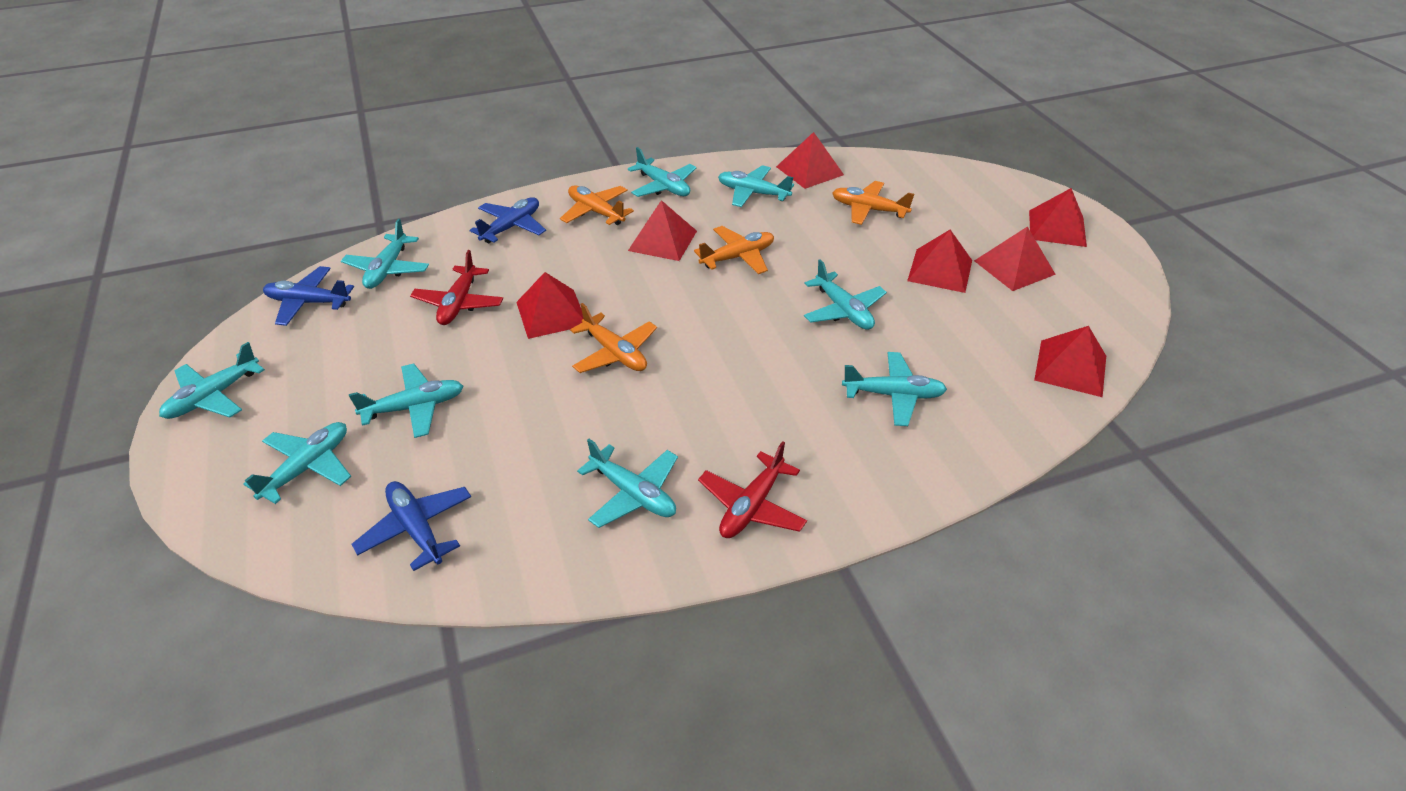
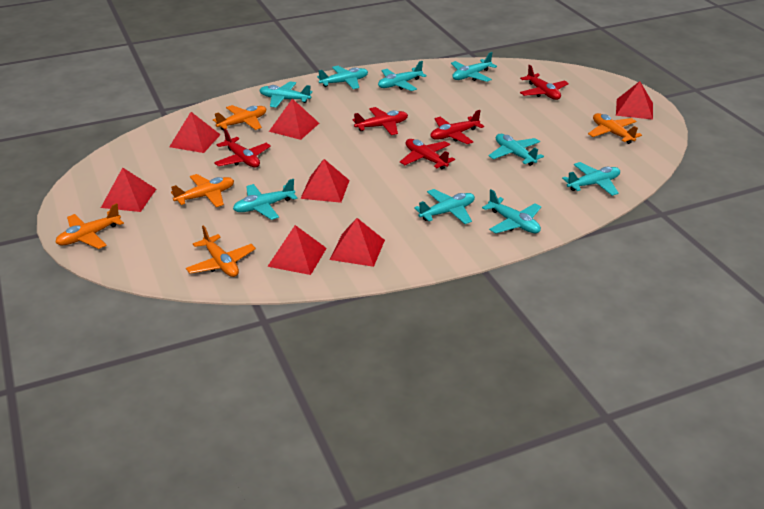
blue plane: [263,266,354,326] [352,481,471,571] [470,197,546,243] = 3 -> none = 0
orange plane: [560,185,634,225] [570,303,657,373] [694,226,774,274] [832,181,914,225] = 4 -> [55,203,124,249] [171,174,234,207] [186,225,256,277] [213,105,266,130] [588,113,642,144] = 5
red plane: [410,250,503,325] [698,441,807,538] = 2 -> [214,129,271,167] [353,107,408,135] [400,139,455,169] [431,110,484,144] [520,65,569,100] = 5

